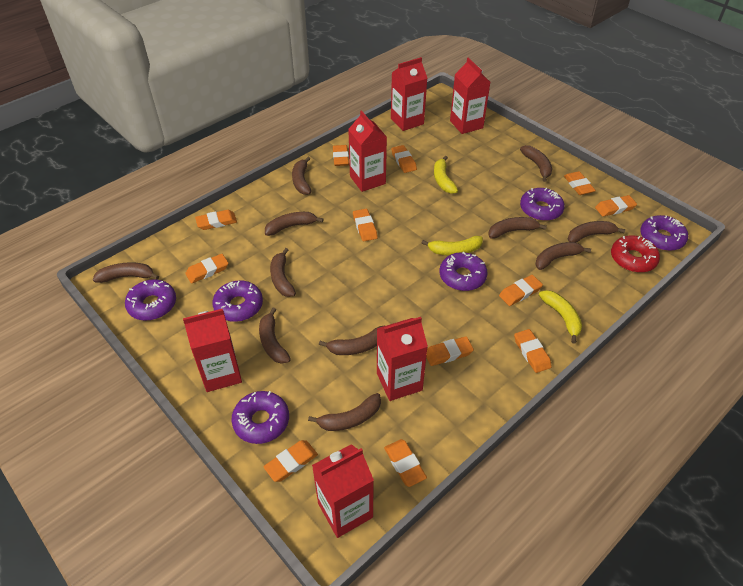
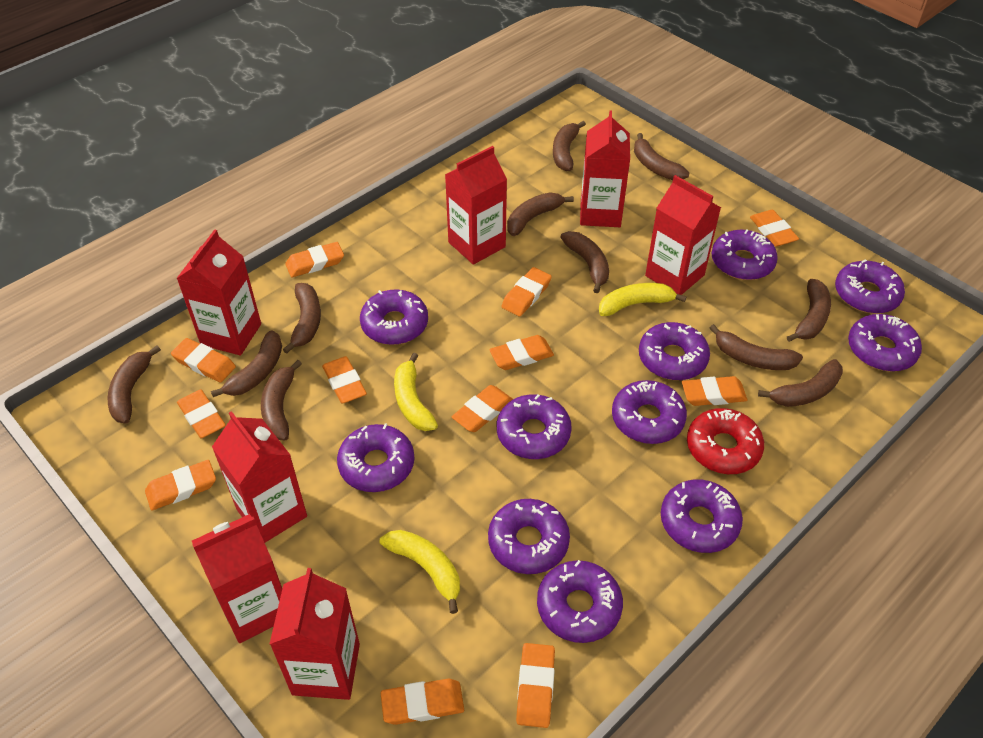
purple donut: [125,279,176,321] [212,280,263,322] [231,391,289,444] [439,252,488,291] [520,188,565,221] [640,215,688,251] = 6 -> [337,423,415,492] [360,289,428,345] [488,499,570,574] [497,394,572,459] [537,560,623,643] [612,380,687,444] [639,322,710,380] [661,479,743,553] [712,229,778,280] [835,259,905,314] [848,314,922,371] = 11
red carton: [183,309,242,392] [312,444,374,538] [348,111,387,192] [377,317,428,401] [391,57,427,131] [450,57,490,134] = 6 -> [176,229,261,355] [192,514,282,643] [212,411,307,543] [270,568,360,700] [445,146,507,265] [580,110,630,227] [645,175,721,295] = 7

